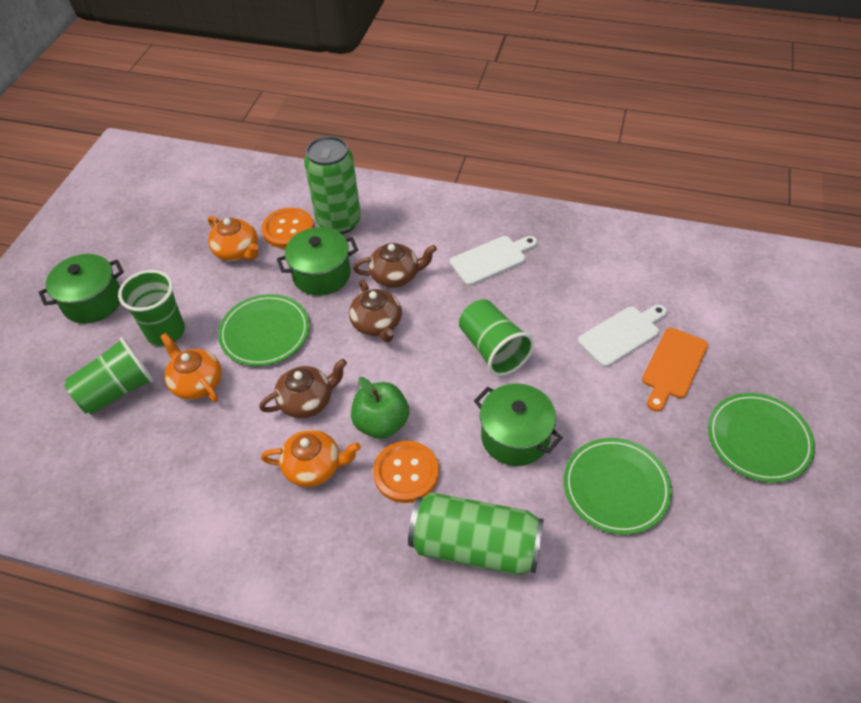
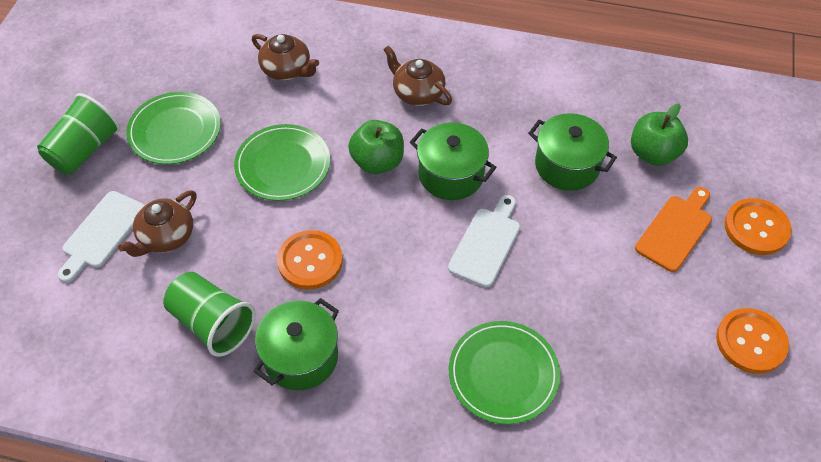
green apple: [351,377,409,439] = 1 -> [348,120,404,174] [631,104,688,166] = 2
green can: [304,136,361,234] [408,492,544,575] = 2 -> none = 0
green cup: [64,337,154,414] [118,270,185,346] [459,299,534,376] = 3 -> [37,93,121,174] [163,272,256,357] = 2
orange button: [262,208,314,248] [373,441,439,503] = 2 -> [277,230,343,290] [716,308,789,374] [724,198,792,255] = 3
orange teapot: [160,333,222,402] [208,216,258,261] [261,430,361,487] = 3 -> none = 0

